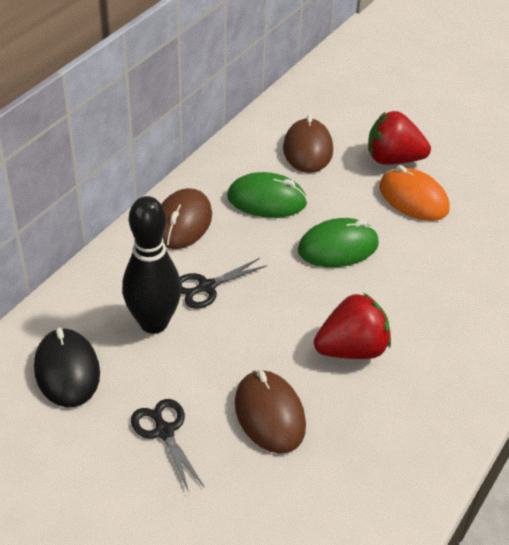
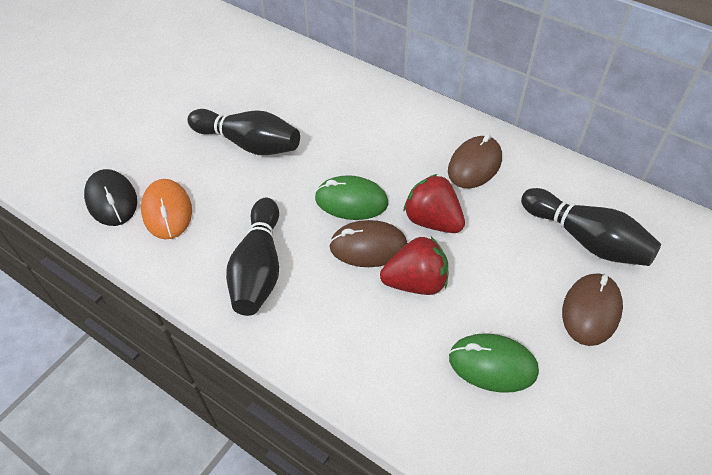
black bowling pin: [122,196,181,334] = 1 -> [188,109,300,155] [226,198,279,316] [521,188,661,266] = 3
black scissors: [131,399,205,492] [180,258,267,309] = 2 -> none = 0

